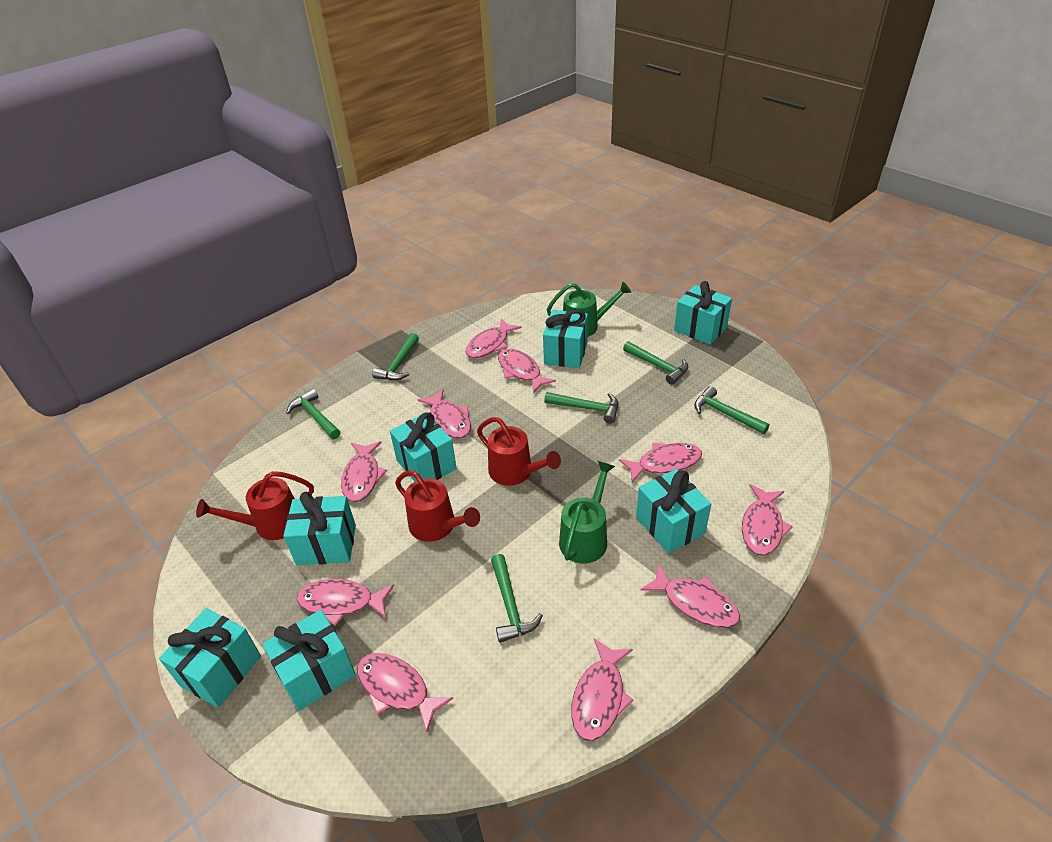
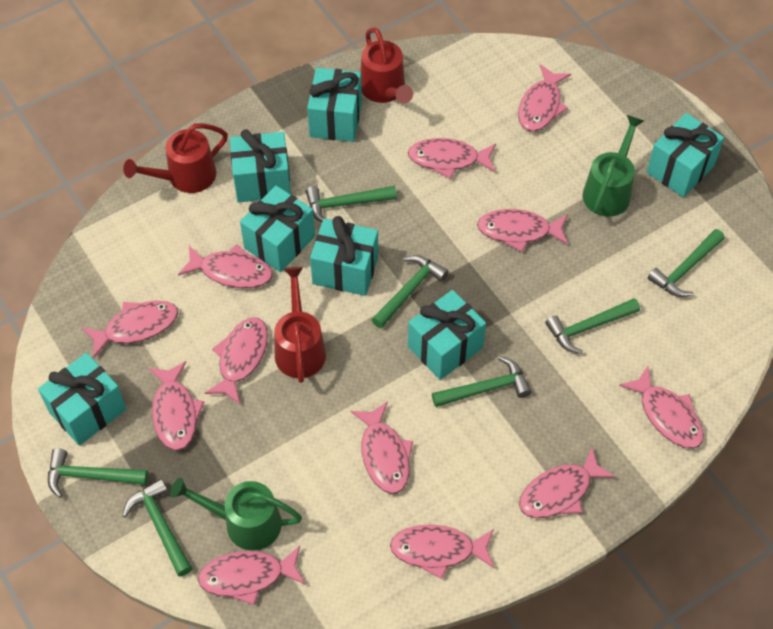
green hammer: [286,389,340,439] [372,333,419,381] [491,554,543,643] [544,392,618,423] [623,341,688,385] [694,386,769,434] = 6 -> [48,448,148,498] [123,479,192,576] [306,186,397,222] [372,255,449,329] [432,356,531,407] [545,298,640,354] [647,229,725,297] = 7
pink fish: [297,579,394,626] [341,441,387,502] [357,653,454,732] [418,389,471,439] [466,318,522,358] [498,349,556,394] [571,638,634,741] [619,443,702,482] [640,563,740,628] [742,484,793,555] = 10 -> [82,301,178,358] [149,361,204,451] [178,244,273,288] [198,546,305,605] [205,317,268,404] [351,401,413,494] [390,524,494,579] [408,138,496,179] [477,209,568,252] [518,64,571,132] [519,447,615,518] [619,366,704,449] = 12

